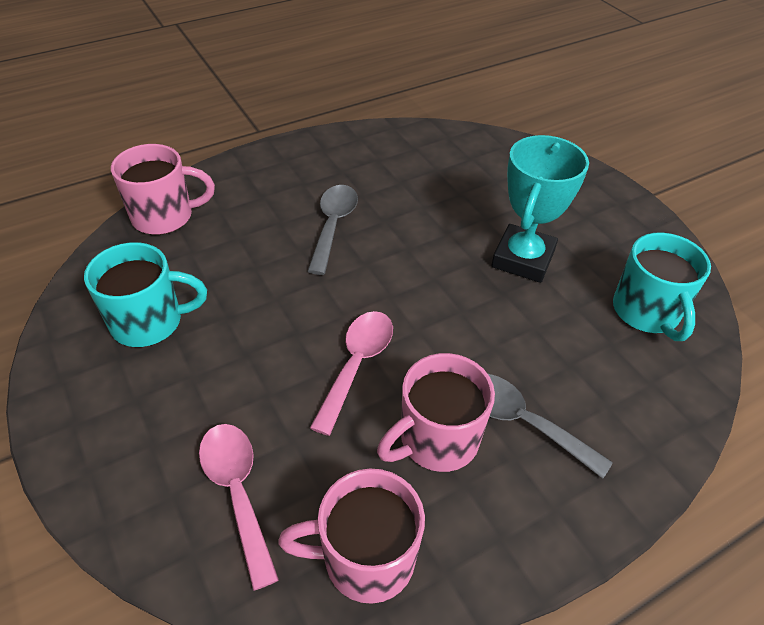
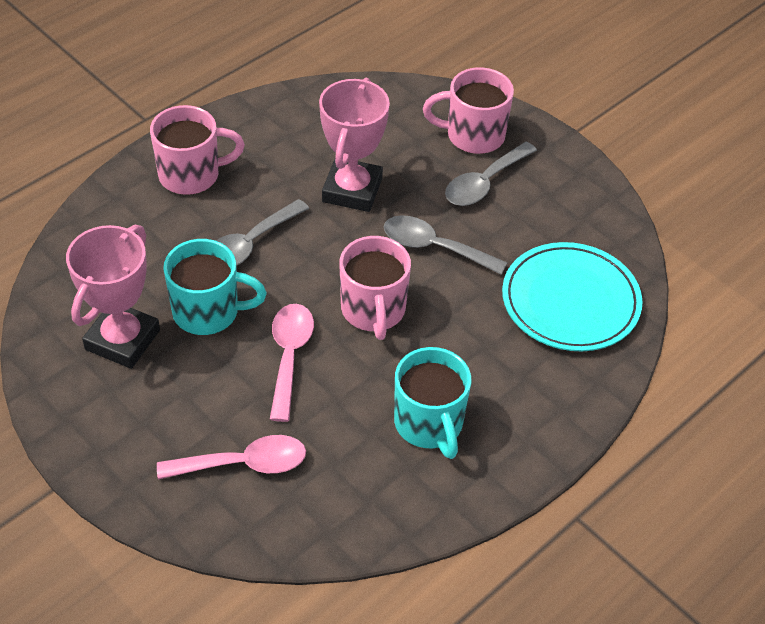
grey spoon: [307,185,358,275] [488,374,613,479] = 2 -> [216,199,309,266] [384,215,507,275] [445,142,537,206] = 3
pink trophy: none = 0 -> [66,225,160,369] [319,78,390,212] = 2
turquoise plate: none = 0 -> [502,242,643,351] = 1
turquoise trophy: [491,135,589,283] = 1 -> none = 0

